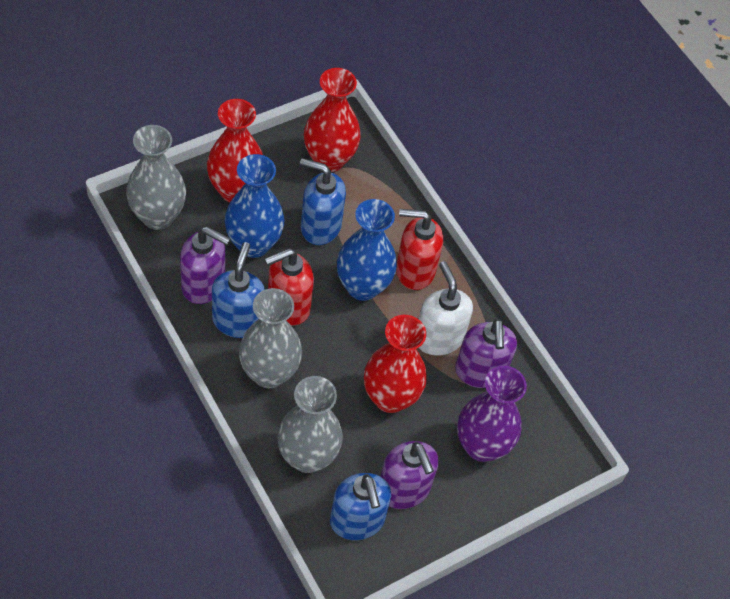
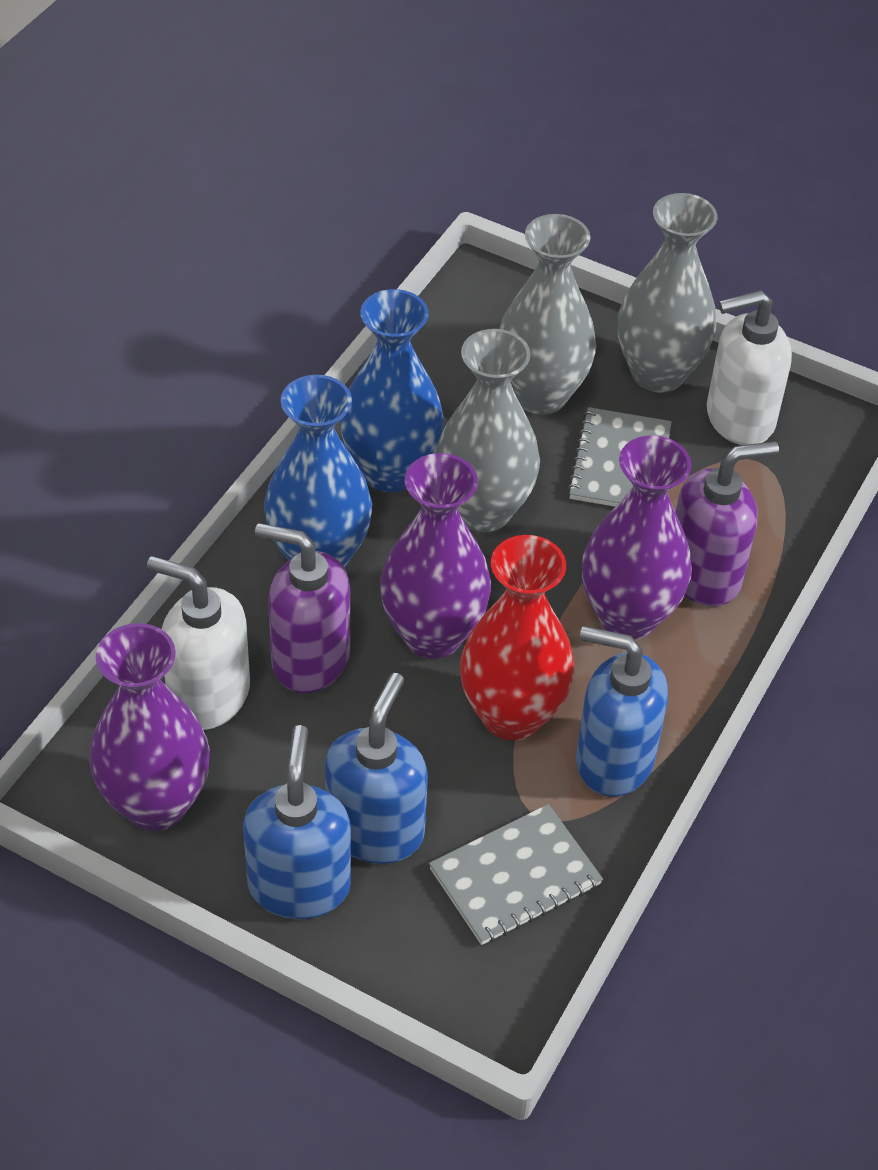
grey notebook: none = 0 -> [429,804,603,945] [567,407,672,507] = 2
purple soap dispenser: [180,226,230,304] [381,441,439,509] [455,319,517,388] = 3 -> [255,523,350,693] [676,441,779,607] = 2
purple vase: [457,366,527,462] = 1 -> [89,623,210,831] [380,453,491,659] [582,435,692,639] = 3
red soap dispenser: [265,248,314,325] [396,209,443,290] = 2 -> none = 0
red vase: [207,99,263,202] [304,68,361,172] [364,315,427,413] = 3 -> [460,535,574,741] = 1
white soap dispenser: [419,261,473,356] = 1 -> [147,556,250,730] [707,290,792,445] = 2

